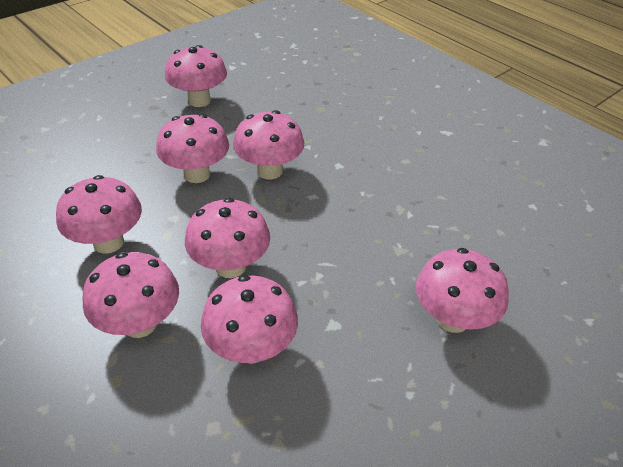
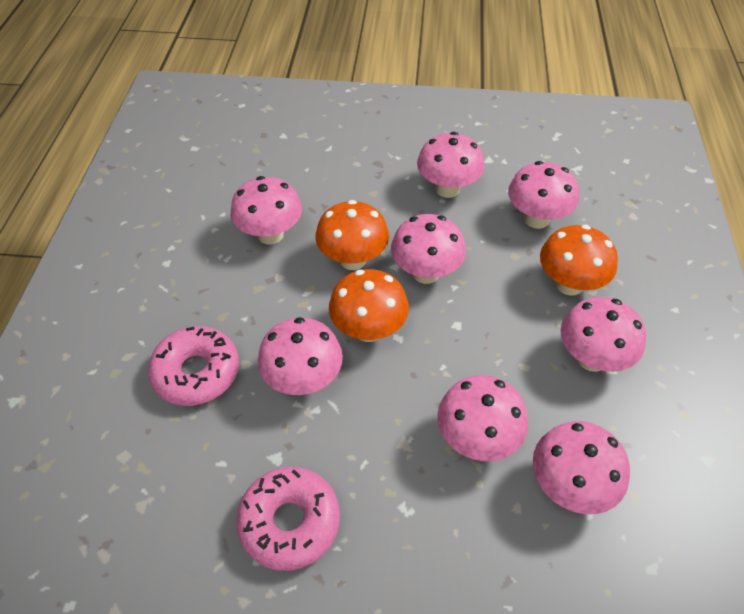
orange mushroom: none = 0 -> [315,200,389,270] [329,269,409,342] [540,225,618,296] = 3
pink donut: none = 0 -> [148,326,239,406] [236,467,340,571] = 2

